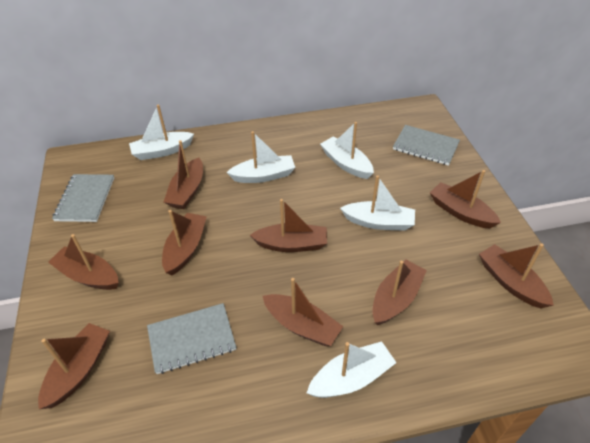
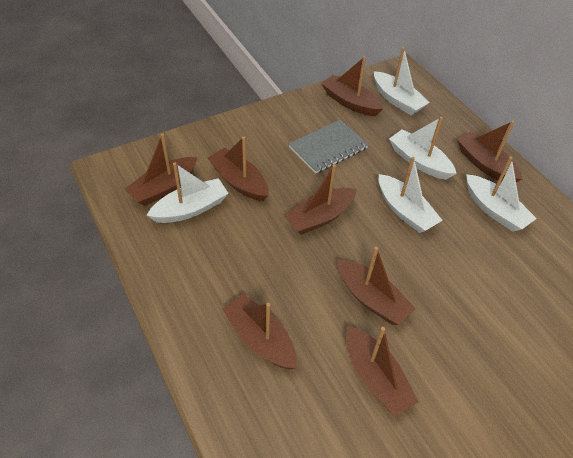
brown boat: [38,323,110,409] [48,234,119,290] [162,210,207,275] [164,140,203,209] [250,199,327,252] [263,278,343,346] [372,260,427,325] [430,170,501,229] [479,244,554,308] = 9 -> [124,133,197,206] [208,137,269,201] [222,294,297,369] [284,165,357,234] [321,56,383,116] [337,247,416,325] [346,326,418,416] [457,121,522,182] = 8
grey notebook: [52,174,114,222] [147,303,236,374] [393,125,460,166] = 3 -> [289,119,369,174] = 1

